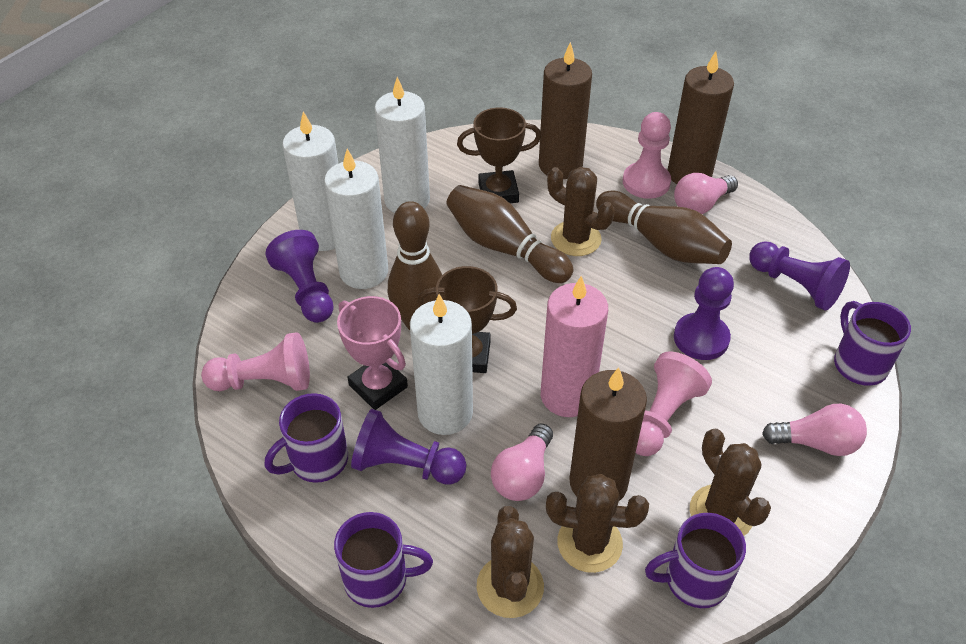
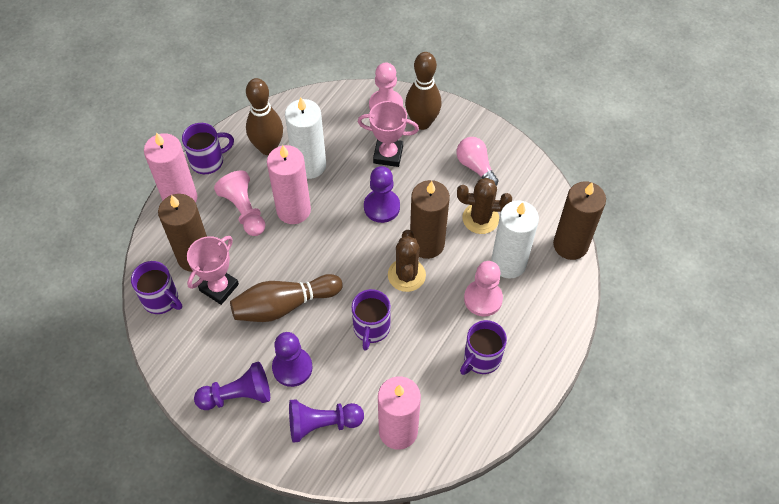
brown cactus: [477,506,544,618] [546,474,649,573] [547,167,615,256] [690,429,771,536] = 4 -> [388,230,426,292] [457,178,512,234] = 2
brown trophy: [417,266,517,373] [457,107,541,203] = 2 -> none = 0
pink candle: [541,276,608,417] = 1 -> [144,132,197,203] [267,145,311,224] [378,376,421,450] = 3
pink light bulb: [491,423,553,501] [674,173,738,214] [762,404,867,456] = 3 -> [456,137,498,186] = 1
pink trophy: [337,296,408,410] = 1 -> [187,236,239,305] [358,101,419,167] = 2
white candle: [282,111,338,251] [324,149,388,289] [375,77,430,213] [410,294,473,435] = 4 -> [285,97,326,179] [491,200,539,279] = 2

